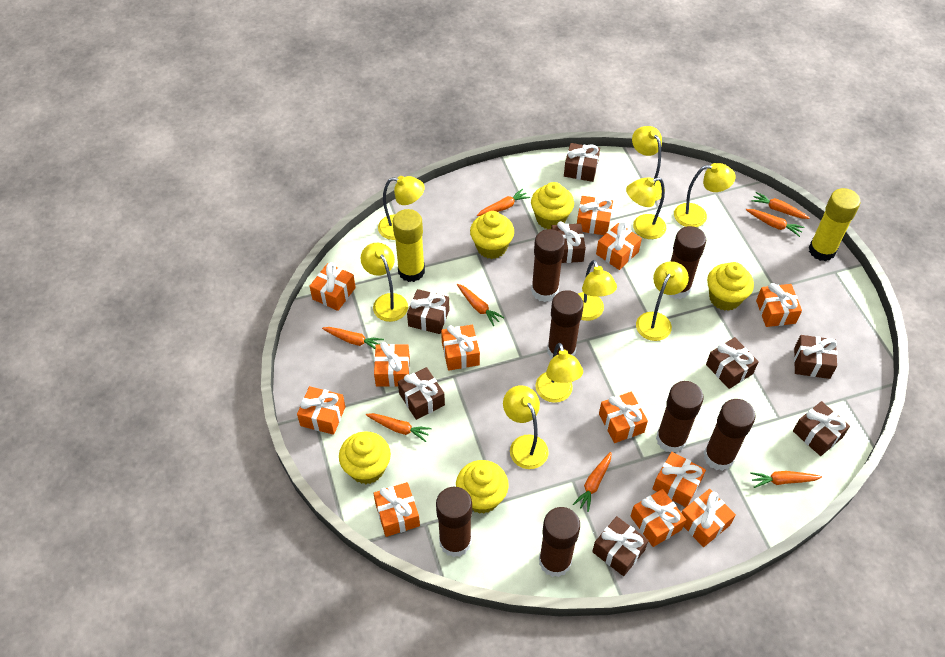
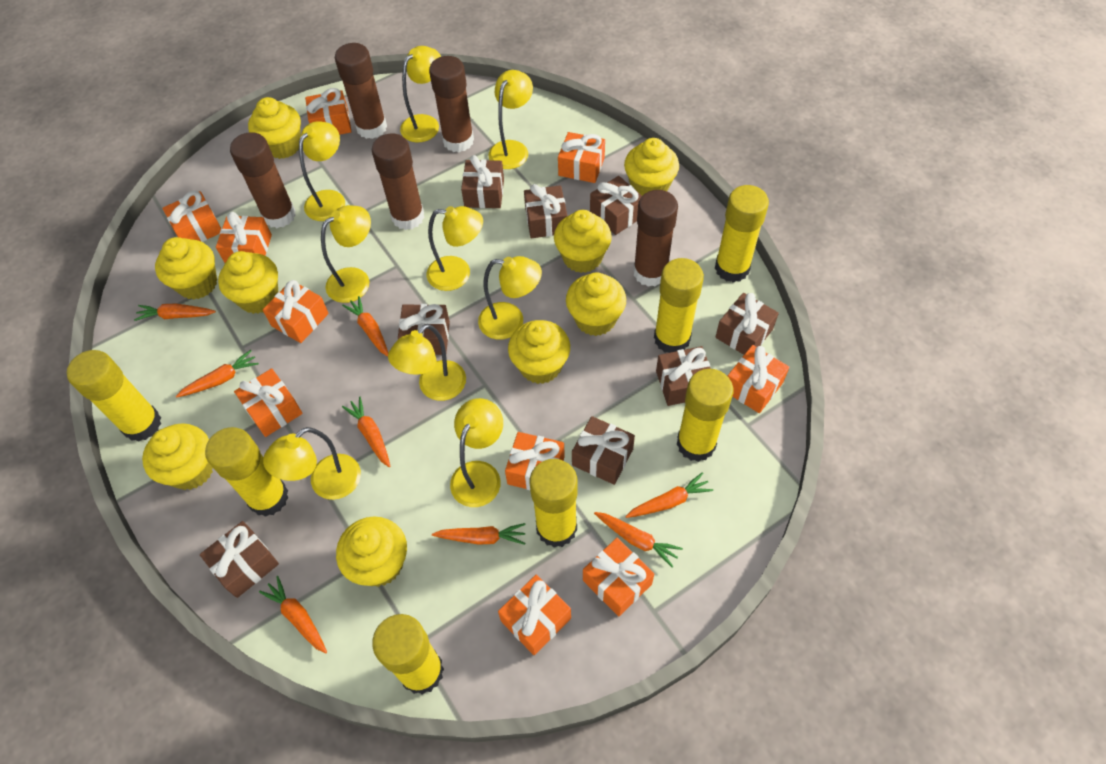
brown glue stick: [436,487,472,557] [531,229,565,302] [539,507,580,577] [547,290,584,359] [656,381,704,453] [669,226,706,299] [704,399,755,471] = 7 -> [230,132,296,228] [335,43,387,139] [372,134,424,230] [429,56,474,152] [633,190,678,287] = 5
orange gift: [297,386,345,435] [309,262,356,311] [373,482,420,537] [374,342,410,387] [441,325,480,371] [577,196,613,235] [596,223,642,270] [599,392,648,443] [631,489,686,547] [653,452,706,507] [682,489,736,547] [756,283,802,327] = 12 -> [162,191,222,242] [216,212,272,263] [234,368,302,437] [263,280,329,343] [305,88,352,135] [498,575,571,655] [505,432,565,490] [558,132,605,183] [583,538,654,616] [728,345,789,413] = 10
yellow cupcake: [339,431,391,484] [456,460,509,514] [470,211,514,259] [531,182,574,229] [707,262,754,311] = 5 -> [142,423,213,490] [155,237,217,300] [218,251,278,314] [248,97,301,159] [336,517,407,587] [508,320,570,384] [554,210,612,273] [566,272,626,336] [624,138,679,196] = 9
yellow glue stick: [393,209,425,282] [808,188,860,261] = 2 -> [67,350,161,442] [205,427,289,517] [372,614,444,695] [530,459,578,548] [654,258,704,353] [677,369,734,462] [715,185,769,283] = 7

